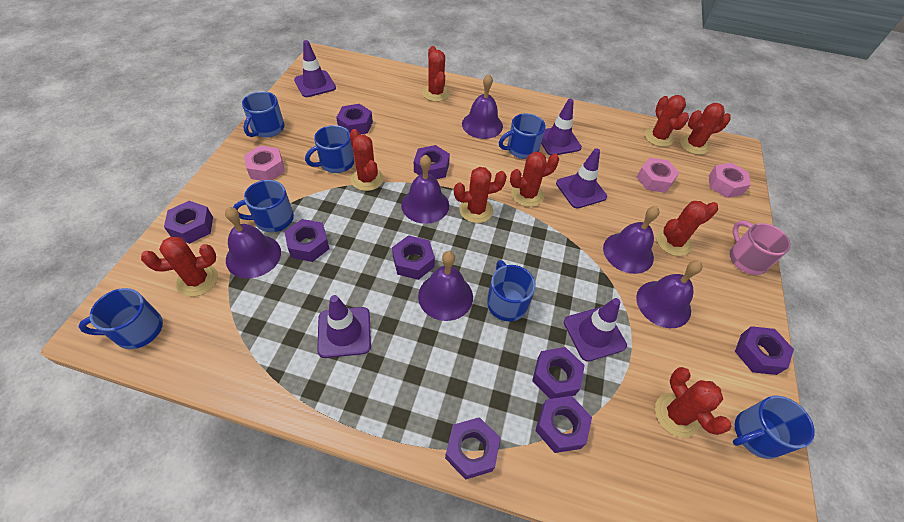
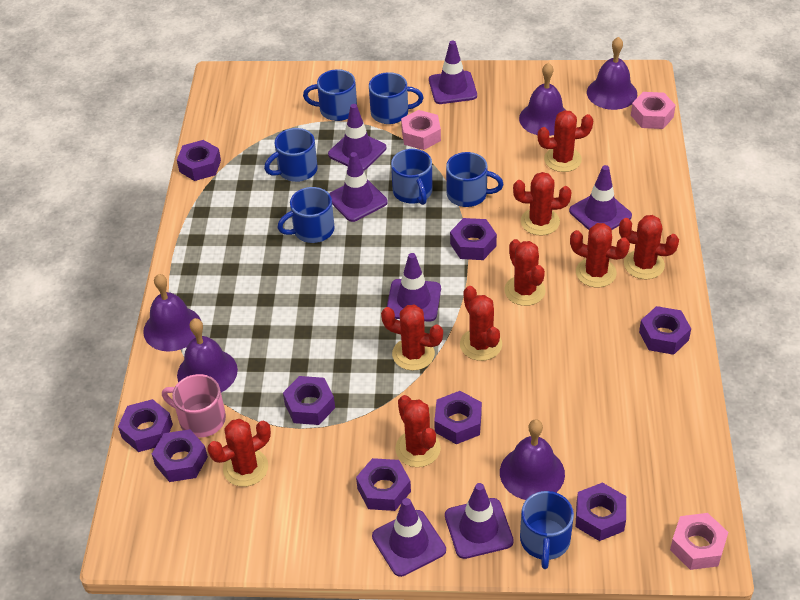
purple bell: [225,207,281,278] [401,155,449,224] [418,251,473,321] [462,74,503,139] [603,206,660,274] [636,260,702,328] = 6 -> [143,274,201,351] [177,318,238,393] [500,419,565,500] [519,63,565,136] [587,37,637,110] = 5
purple traffic cone: [294,40,336,97] [317,295,371,358] [541,99,582,155] [556,148,607,209] [564,298,627,362] = 5 -> [328,104,386,171] [329,152,388,222] [372,498,446,577] [387,253,441,322] [429,40,477,104] [445,483,514,559] [569,165,632,230] = 7

